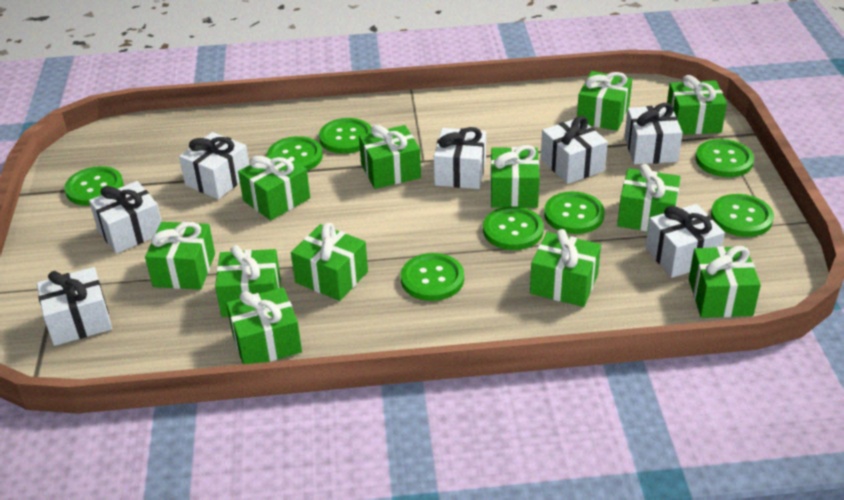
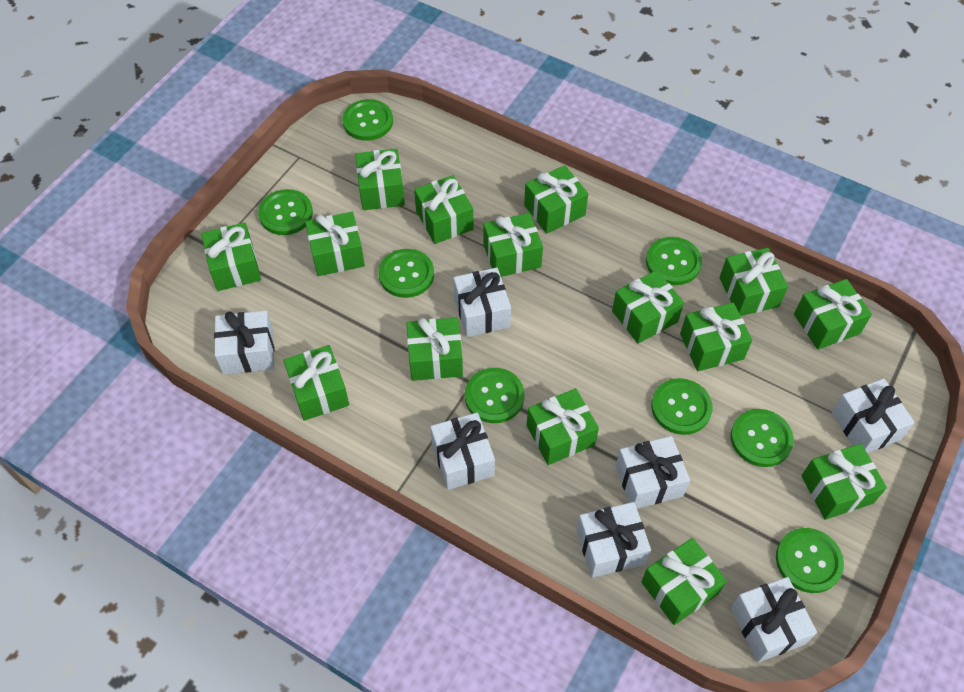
green gift: [145,222,215,290] [215,245,281,317] [226,287,302,364] [238,150,310,220] [291,223,368,301] [359,125,421,189] [490,145,540,208] [530,229,601,307] [577,71,632,131] [617,164,681,231] [667,75,727,135] [689,246,761,318] = 12 -> [201,222,261,291] [284,345,349,421] [305,212,365,276] [355,149,405,210] [406,317,463,381] [414,175,473,244] [483,213,543,277] [524,165,588,234] [527,388,599,465] [612,270,684,344] [641,538,727,625] [680,303,752,371] [719,248,788,316] [794,279,872,350] [802,444,887,520] = 15

